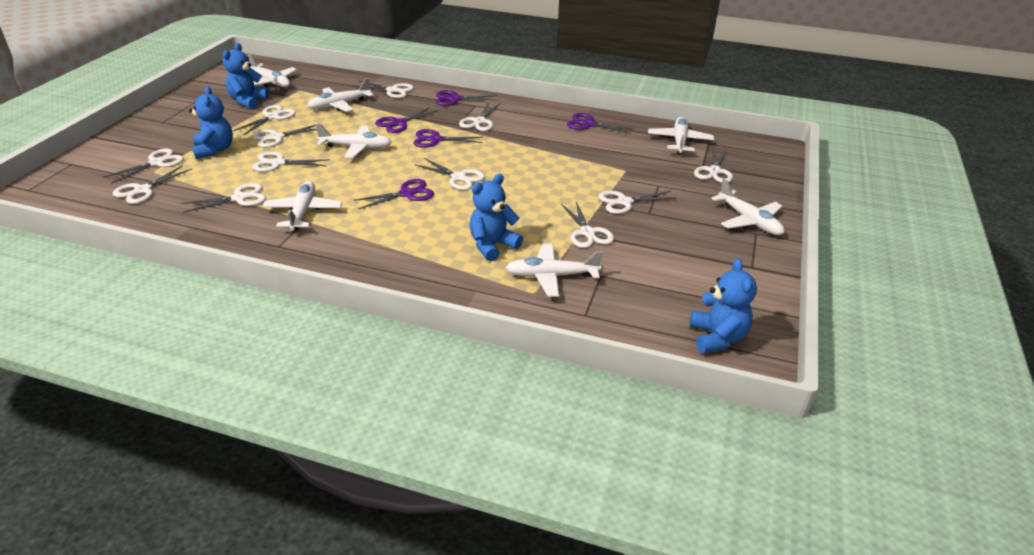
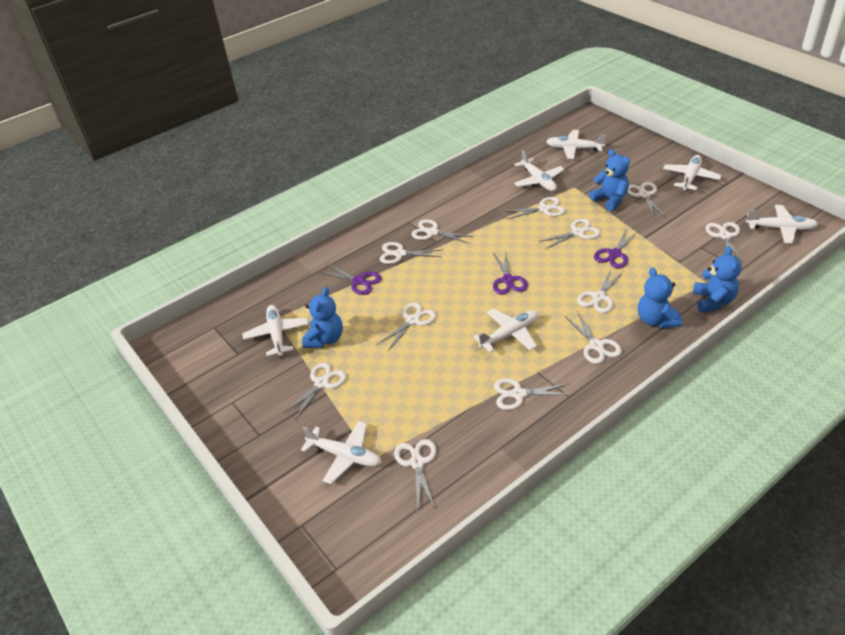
purple scissors: [354,179,434,209] [375,107,438,133] [414,129,483,148] [436,90,497,106] [567,113,634,134] = 5 -> [319,264,381,295] [493,250,528,294] [594,228,639,268] = 3

